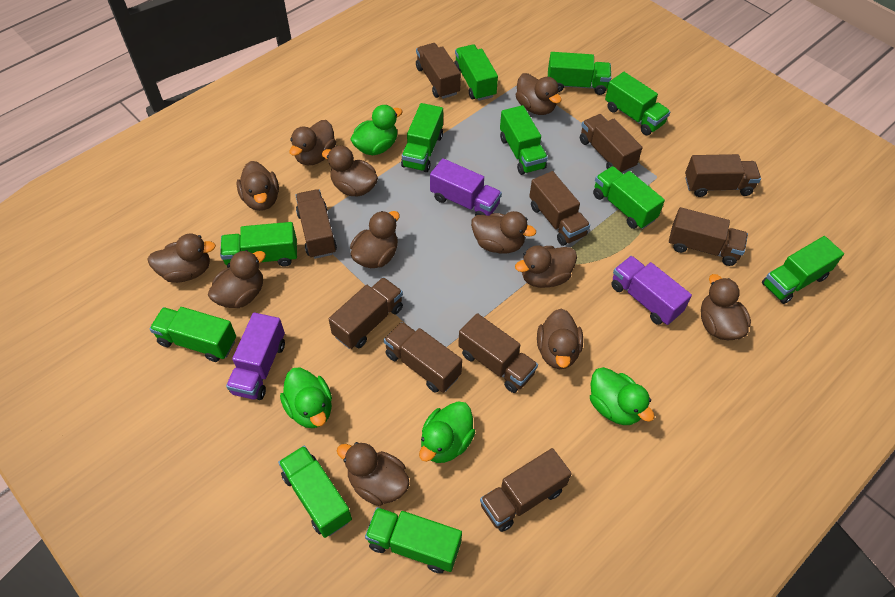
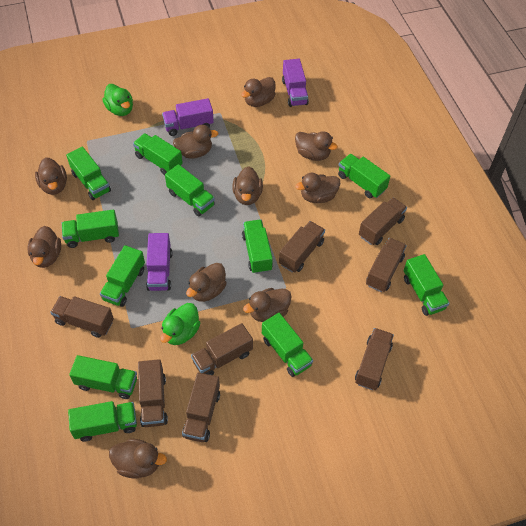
brown duck: [147,234,216,283] [208,250,266,308] [237,161,279,211] [289,120,336,165] [322,146,378,197] [337,442,410,506] [350,211,400,268] [471,211,536,254] [515,245,577,288] [516,73,562,115] [537,308,583,369] [701,274,751,340] = 12 -> [27,226,61,268] [35,157,67,195] [109,439,167,479] [173,125,218,159] [186,263,227,302] [232,166,263,205] [241,77,276,107] [243,288,292,322] [295,131,338,161] [295,173,340,203] = 10
brown truck: [295,189,337,259] [329,277,403,349] [384,322,462,393] [416,43,461,99] [458,313,538,393] [480,448,572,532] [529,171,590,246] [580,114,643,173] [669,207,748,266] [685,154,761,197] = 10 -> [50,296,114,338] [138,359,168,427] [182,373,220,442] [191,323,253,375] [279,221,325,273] [355,328,394,390] [359,197,407,245] [366,238,407,292] = 8
green duck: [280,367,332,428] [350,105,403,155] [419,401,475,463] [590,367,654,425] = 4 -> [102,84,133,116] [160,303,200,345] = 2

